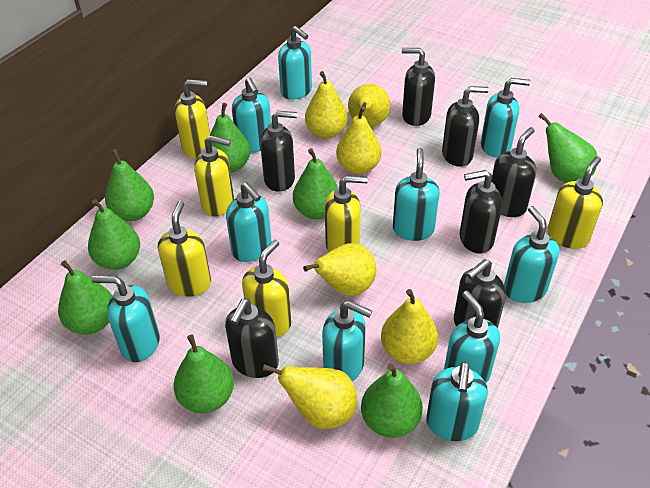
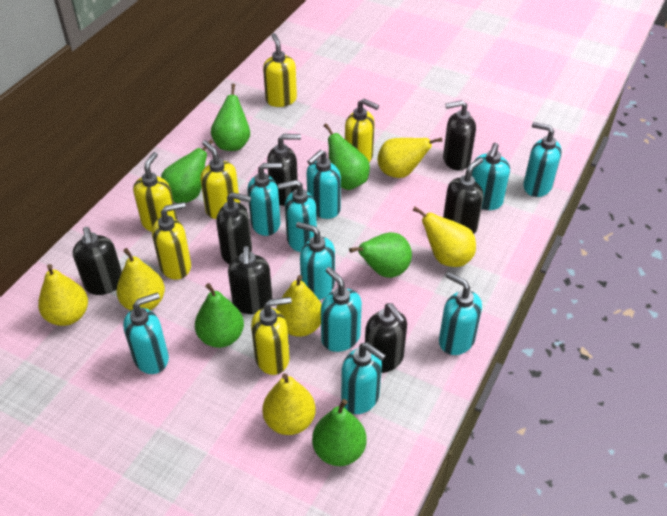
green pear: [58,260,112,335] [88,199,140,270] [105,149,154,221] [173,335,234,413] [210,103,250,173] [293,148,338,219] [361,364,423,438] [538,113,597,183] = 8 -> [161,139,213,203] [195,283,244,348] [211,84,250,151] [312,399,366,466] [324,123,370,190] [349,232,412,278] = 6

